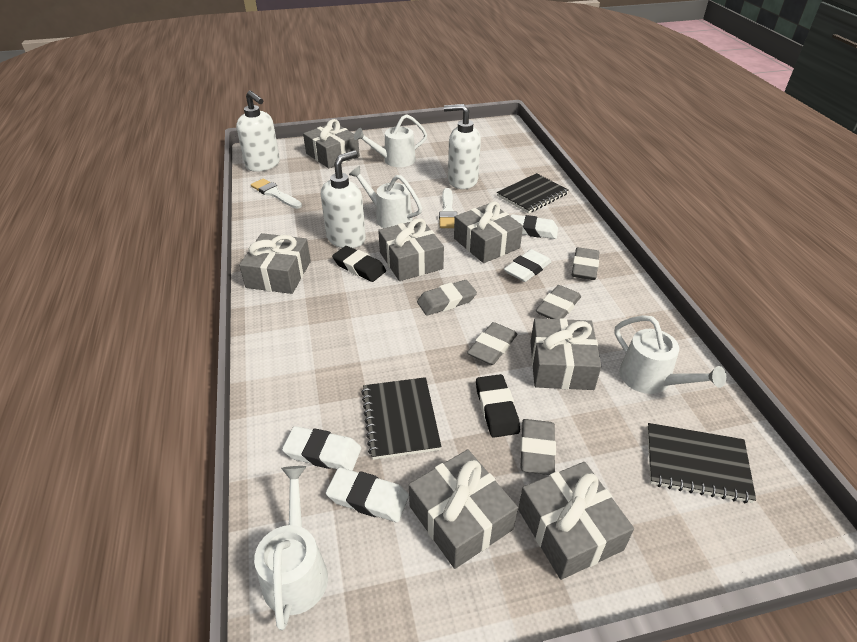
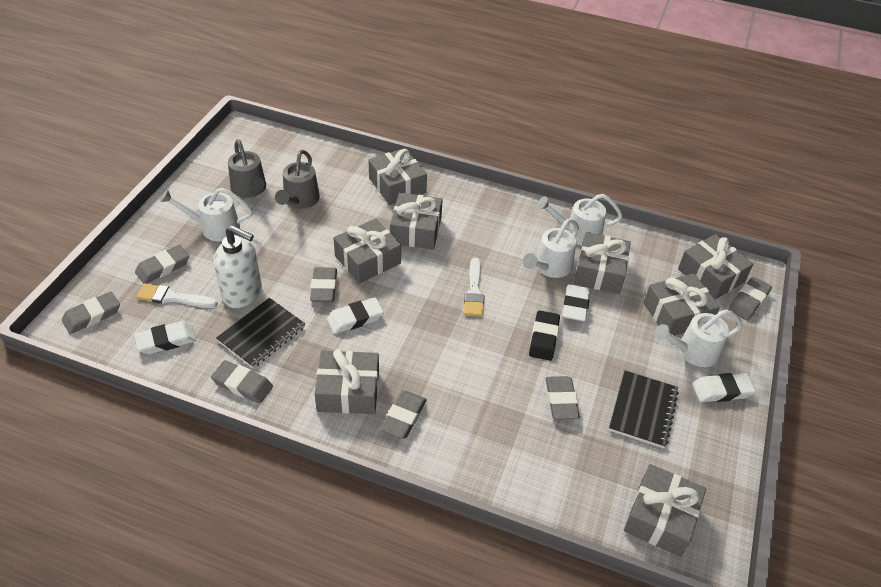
black eraser: [332,246,386,282] [476,374,520,438] = 2 -> [529,310,560,361] = 1
black notebook: [361,377,442,460] [497,173,569,214] [647,423,756,504] = 3 -> [216,298,305,368] [609,371,679,448] = 2
grey eraser: [417,280,477,316] [467,322,517,365] [520,419,556,475] [536,285,581,319] [572,247,599,280] = 5 -> [62,291,120,334] [135,245,189,284] [211,360,273,404] [310,267,337,302] [380,391,427,439] [546,376,580,420] [729,277,772,321] = 7
grey gift: [239,233,311,294] [303,119,360,168] [378,218,444,281] [409,450,518,569] [454,201,523,263] [518,462,634,580] [530,318,601,390] = 7 -> [314,349,379,414] [333,218,401,284] [368,148,427,205] [390,193,443,250] [574,232,631,294] [624,464,706,557] [643,273,720,336] [678,234,754,300] = 8
grey watering can: none = 0 -> [228,139,266,198] [275,150,320,209] = 2
white soap dispenser: [236,91,280,172] [321,150,366,248] [444,104,481,189] = 3 -> [214,225,262,308] = 1

